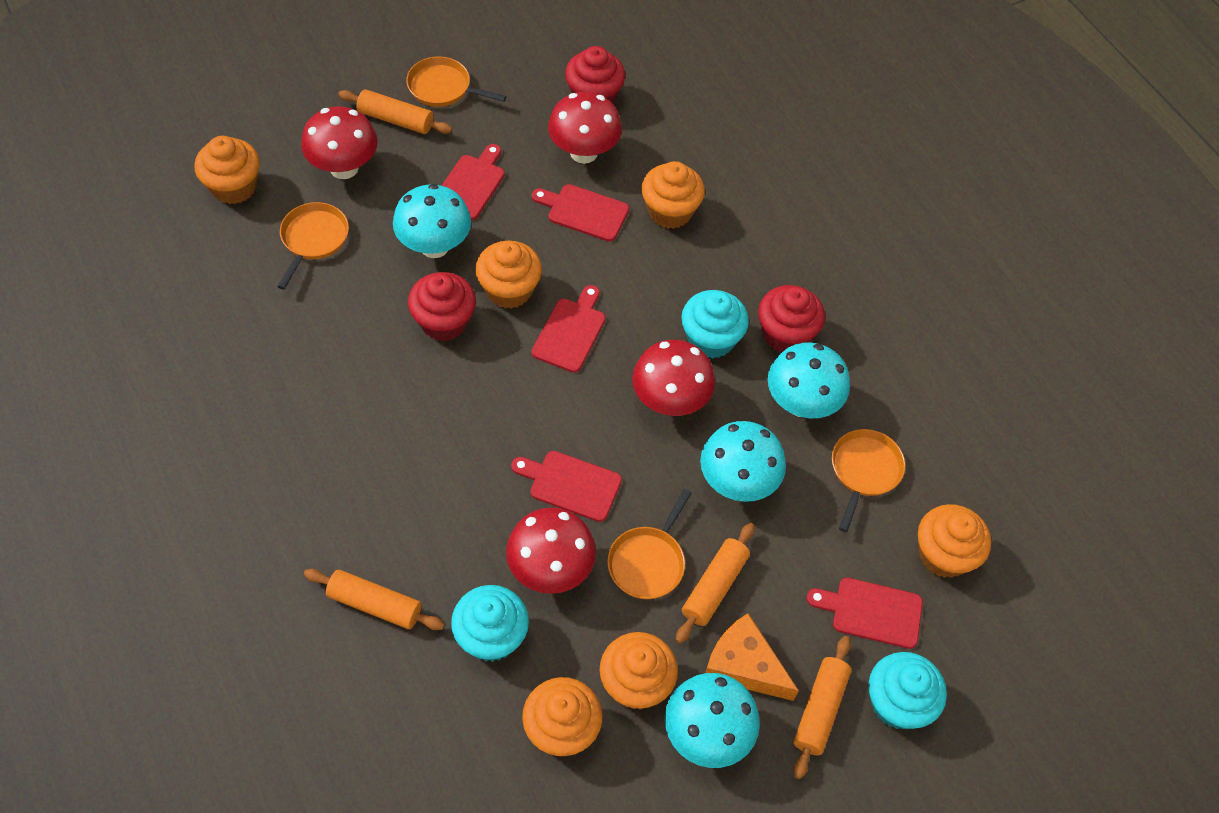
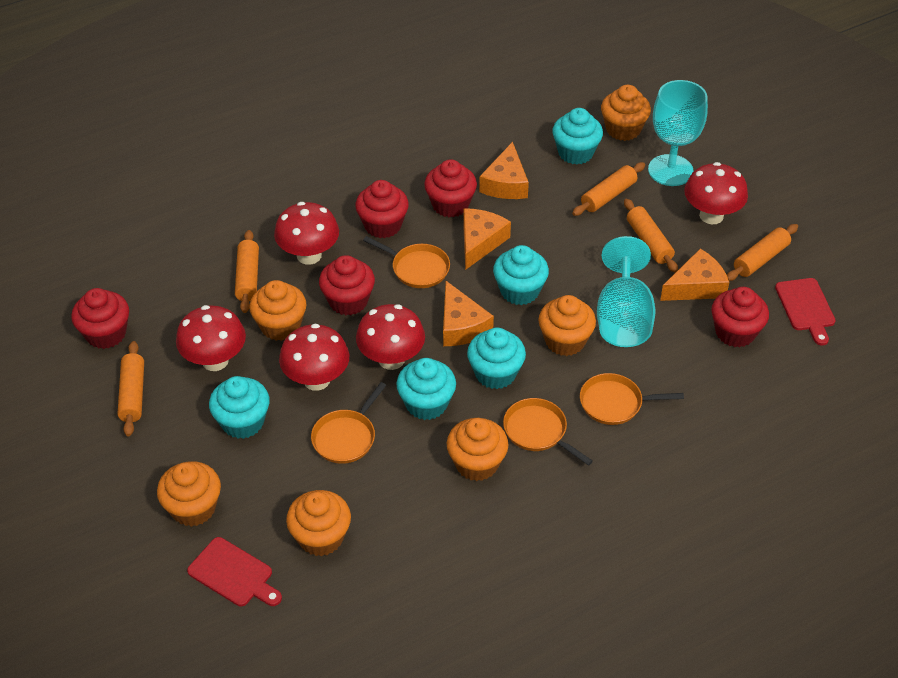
orange cheese: [705,613,799,701] = 1 -> [443,281,494,346] [463,208,511,270] [479,142,529,199] [660,249,729,301] = 4
orange rolling pin: [304,569,445,630] [338,89,452,134] [676,523,755,644] [793,636,851,779] = 4 -> [117,341,144,436] [235,230,259,313] [572,162,645,216] [624,199,678,273] [727,224,798,281] = 5
red cupcake: [408,272,476,341] [565,46,625,104] [758,285,825,352] = 3 -> [71,288,129,349] [319,255,375,315] [355,180,409,238] [424,159,477,217] [711,287,769,348] = 5
red cutting board: [441,144,505,220] [511,451,622,522] [532,184,629,242] [532,285,606,373] [807,578,923,649] = 5 -> [187,537,282,606] [775,278,836,345] = 2
red mushroom: [301,106,378,179] [506,507,596,594] [548,92,622,164] [632,340,715,416] = 4 -> [176,305,246,371] [274,202,339,265] [279,324,349,391] [356,304,425,370] [684,162,748,224] = 5
turquoise cupcake: [451,585,529,662] [681,290,749,359] [869,652,947,729] = 3 -> [209,376,270,439] [396,358,456,420] [467,327,526,389] [493,245,549,305] [552,108,603,165] = 5
turquoise goblet: none = 0 -> [597,236,655,347] [648,80,708,186] = 2
turquoise mushroom: [393,184,471,258] [665,673,760,768] [700,421,786,502] [768,342,850,418] = 4 -> none = 0

